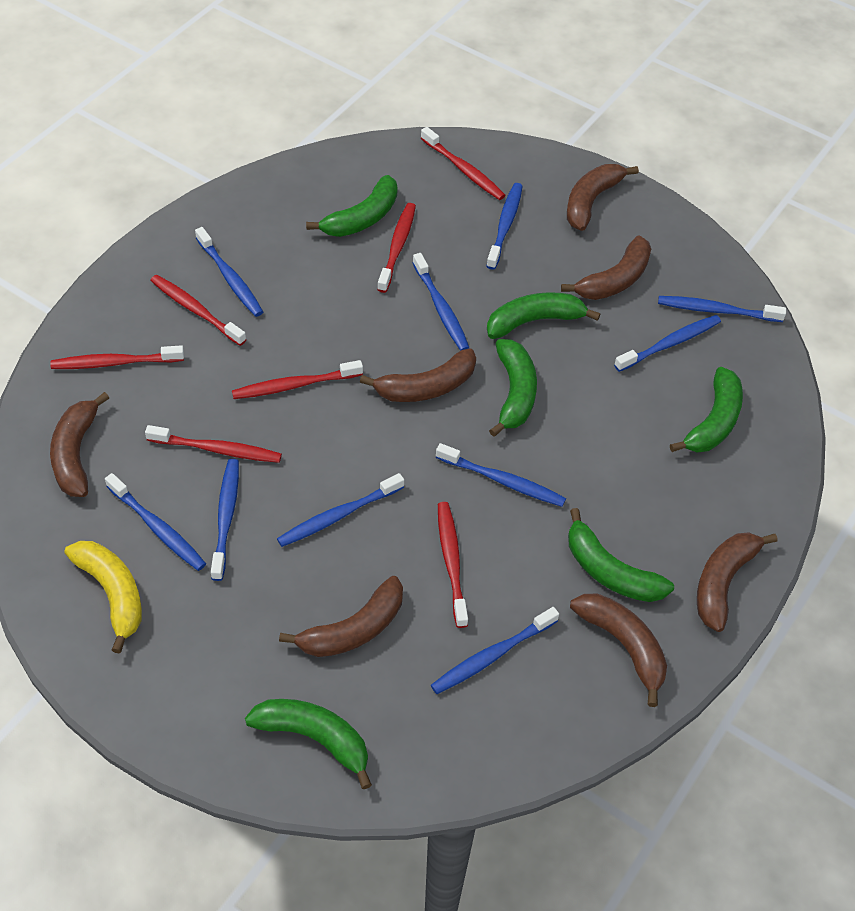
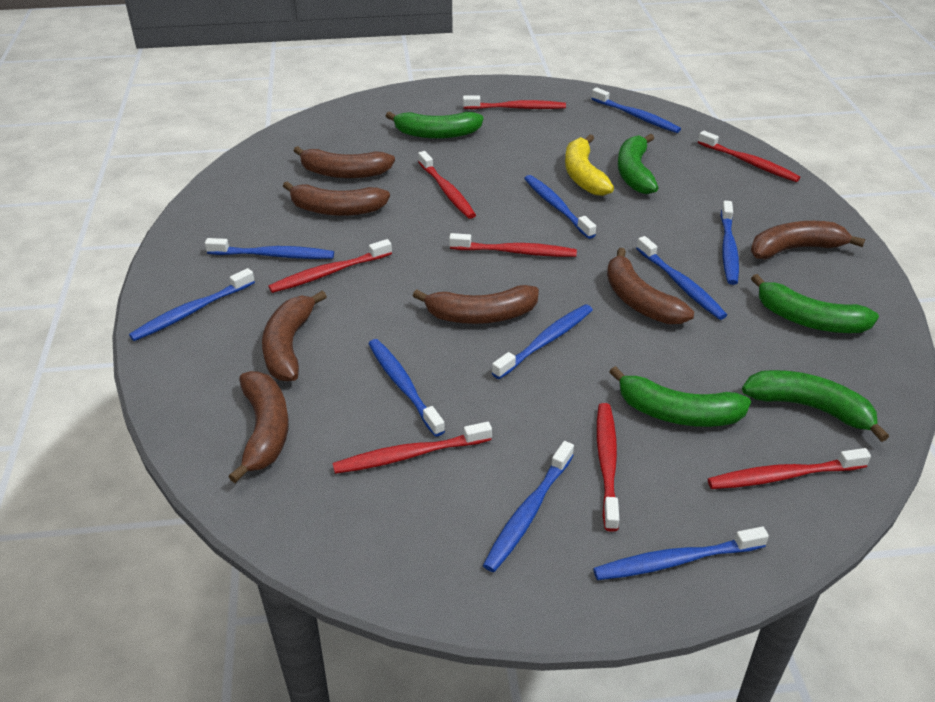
green banana: [245,699,372,789] [306,175,397,237] [487,292,600,339] [489,339,537,437] [568,508,674,602] [670,367,743,452] = 6 -> [386,112,483,139] [610,366,751,427] [618,134,658,194] [742,370,889,442] [751,274,879,333] = 5
red toothbrush: [50,345,184,369] [145,425,282,463] [150,275,247,346] [232,360,363,399] [377,203,416,293] [421,127,505,200] [438,502,468,628] = 7 -> [268,239,392,293] [333,422,492,474] [418,151,476,219] [449,233,577,257] [463,96,566,109] [597,403,619,532] [698,131,801,182] [708,448,871,489] = 8

